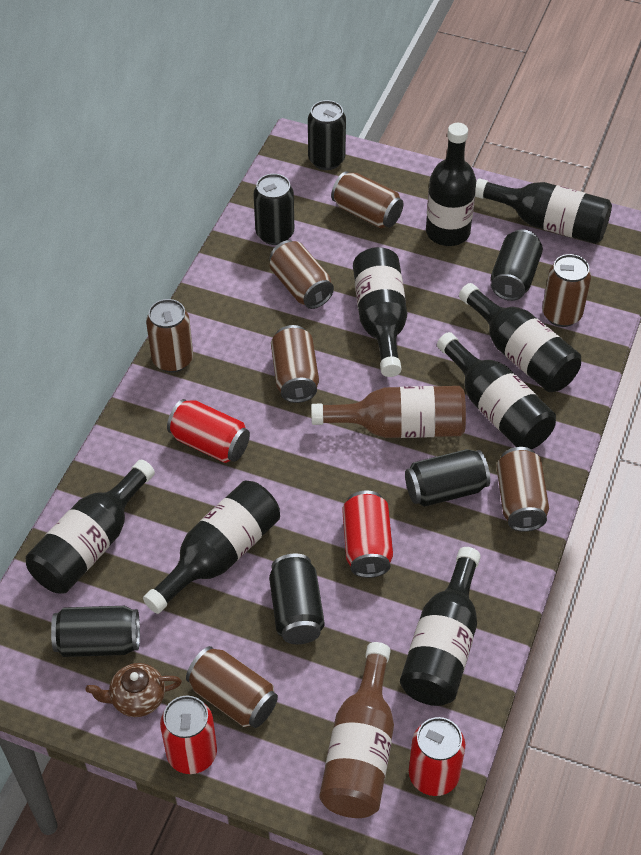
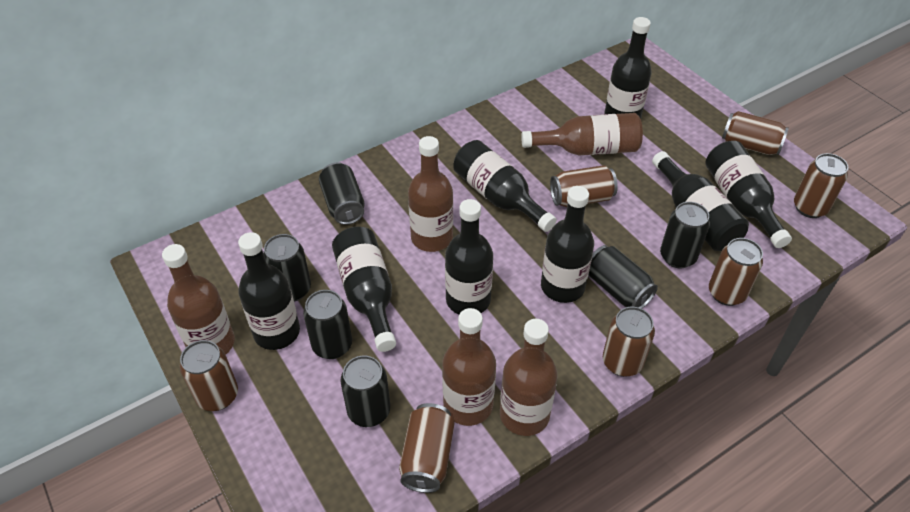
brown bottle: [311,386,466,438] [319,642,394,818] = 2 -> [162,244,235,355] [408,136,453,252] [442,308,496,426] [500,319,558,436] [521,113,643,156] = 5
brown teapot: [86,663,182,717] = 1 -> none = 0
red can: [160,696,217,774] [167,399,250,463] [342,490,393,578] [409,717,465,796] = 4 -> none = 0

